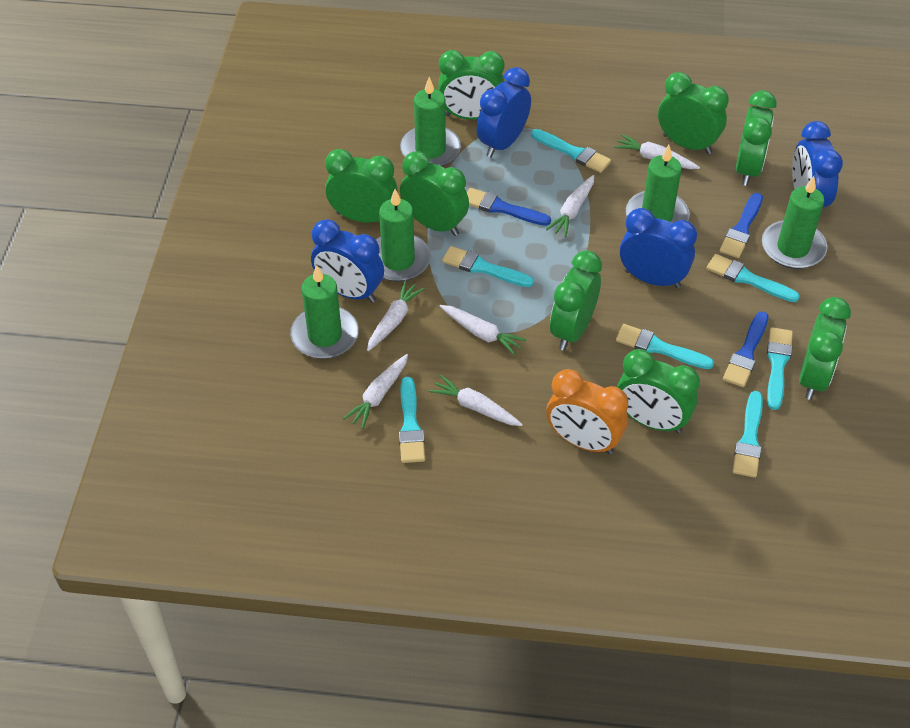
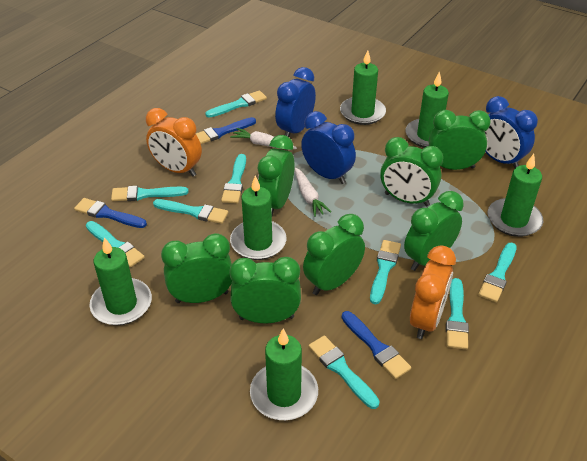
blue clock: [311,219,384,303] [477,67,531,158] [620,208,697,288] [792,121,843,207] = 4 -> [275,67,316,137] [301,111,356,184] [485,96,538,168] = 3
green candle: [290,265,359,359] [375,189,431,282] [400,77,461,167] [626,145,690,223] [762,176,827,269] = 5 -> [90,237,152,325] [230,176,286,260] [250,329,318,420] [340,50,386,125] [405,71,449,148] [488,154,543,237] = 6
green clock: [325,149,398,223] [400,151,469,236] [438,50,504,120] [550,250,602,350] [617,349,700,433] [658,72,729,154] [736,90,777,186] [799,297,851,400] = 8 -> [161,233,232,303] [229,257,301,323] [258,135,294,215] [303,214,365,295] [380,137,443,206] [404,191,464,271] [429,110,491,170] = 7
orange clock: [546,369,628,454] = 1 -> [146,108,202,177] [410,245,456,339] = 2
turquoise brush: [399,377,425,463] [442,246,534,287] [531,129,611,173] [616,324,714,369] [706,254,800,302] [732,391,763,478] [767,327,793,410] = 7 -> [86,221,145,267] [111,186,189,201] [153,199,228,224] [205,90,267,118] [221,154,246,204] [308,335,380,409] [370,240,401,305] [446,278,469,350] [478,243,517,303] = 9
white carrot: [343,354,408,429] [367,281,425,351] [429,375,523,426] [440,305,527,356] [546,175,594,237] [614,134,700,169] = 6 -> [230,128,297,150] [295,168,331,217] = 2

